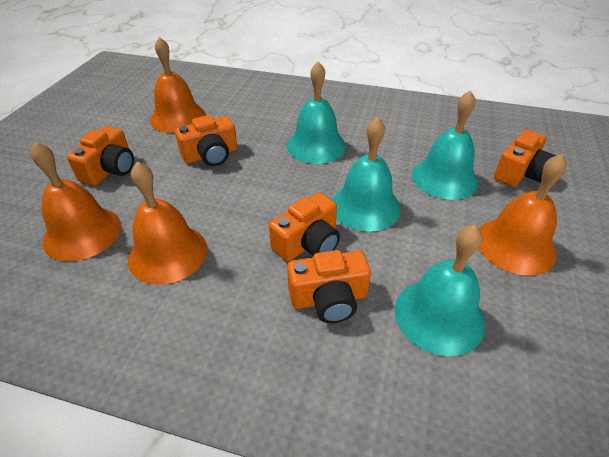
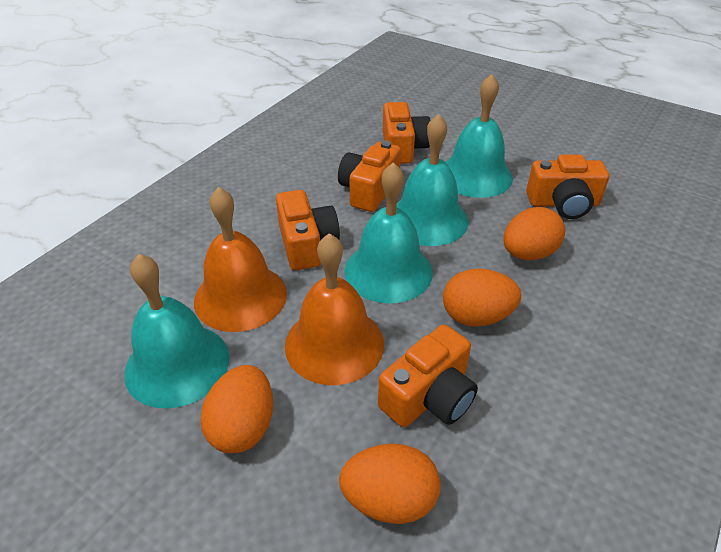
orange bell: [31,142,121,261] [128,161,207,285] [150,37,206,133] [479,154,567,276] = 4 -> [194,187,287,332] [285,233,384,385] = 2
orange egg: none = 0 -> [200,365,273,453] [339,444,440,524] [443,269,521,327] [504,207,565,260] = 4

